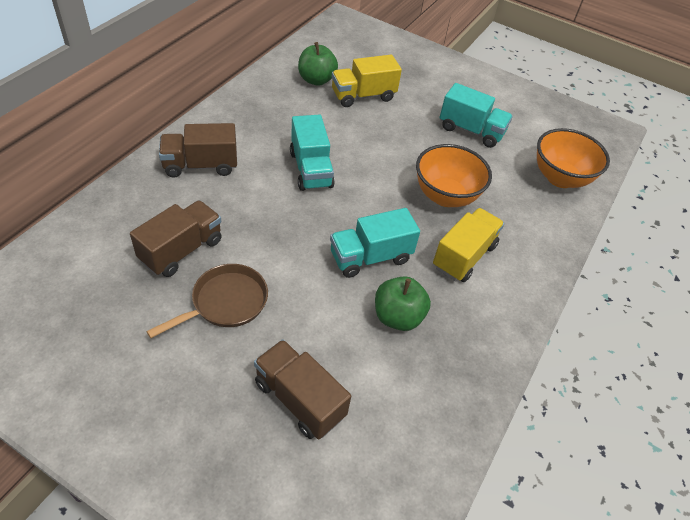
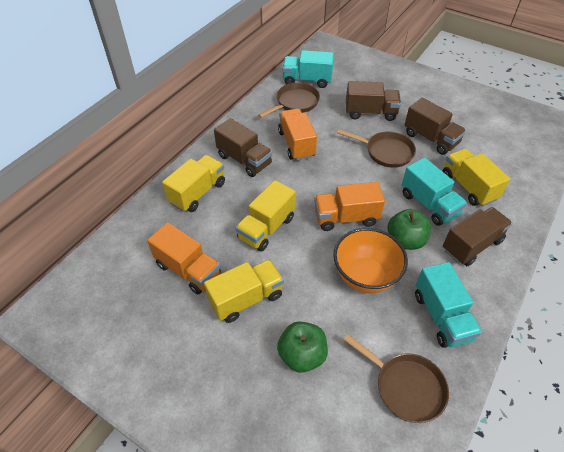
brown pan: [146,264,268,338] = 1 -> [258,83,320,118] [337,129,416,168] [343,334,449,423] = 3
brown truck: [130,200,222,277] [159,123,237,178] [254,339,351,439] = 3 -> [214,118,272,177] [346,81,401,121] [405,98,466,155] [443,207,512,266] = 4
orange bowl: [416,144,492,207] [537,128,610,188] = 2 -> [333,228,408,293] = 1
orange truck: none = 0 -> [147,223,221,295] [278,108,317,160] [314,182,385,231] = 3
yellow truck: [332,55,402,107] [433,208,504,282] = 2 -> [162,155,225,212] [204,259,284,323] [235,180,296,251] [443,149,510,206] = 4

